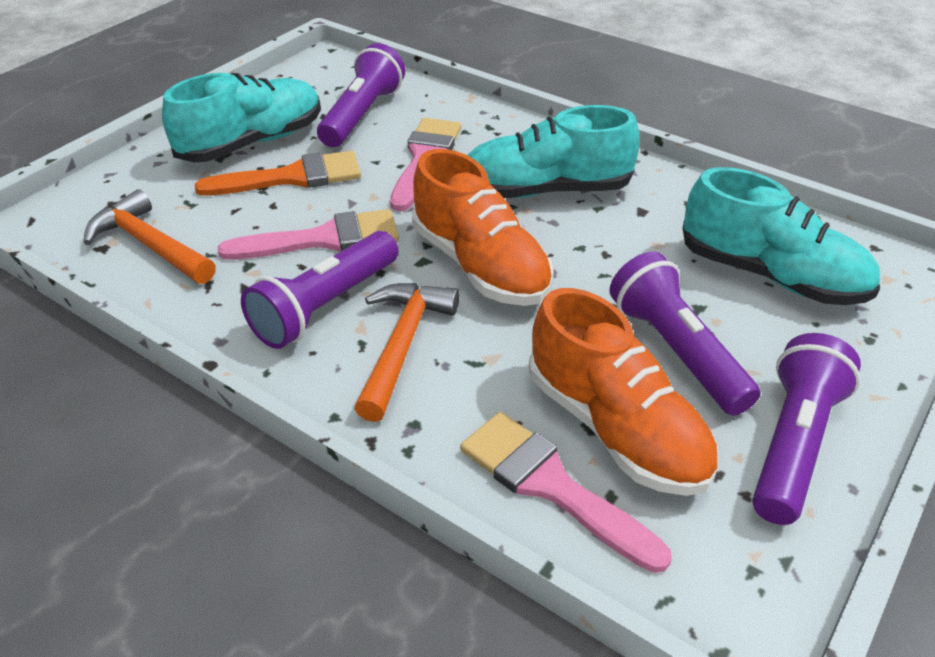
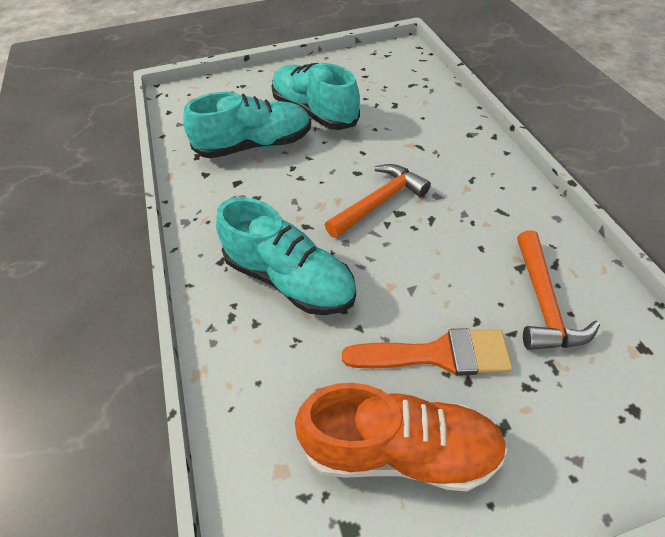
orange shoe: [412,149,554,306] [529,288,718,496] = 2 -> [295,383,508,491] = 1
pink brush: [218,209,399,260] [390,118,461,211] [460,412,672,573] = 3 -> none = 0
purple flashlight: [241,231,399,349] [317,43,405,147] [609,252,761,416] [752,333,861,525] = 4 -> none = 0

